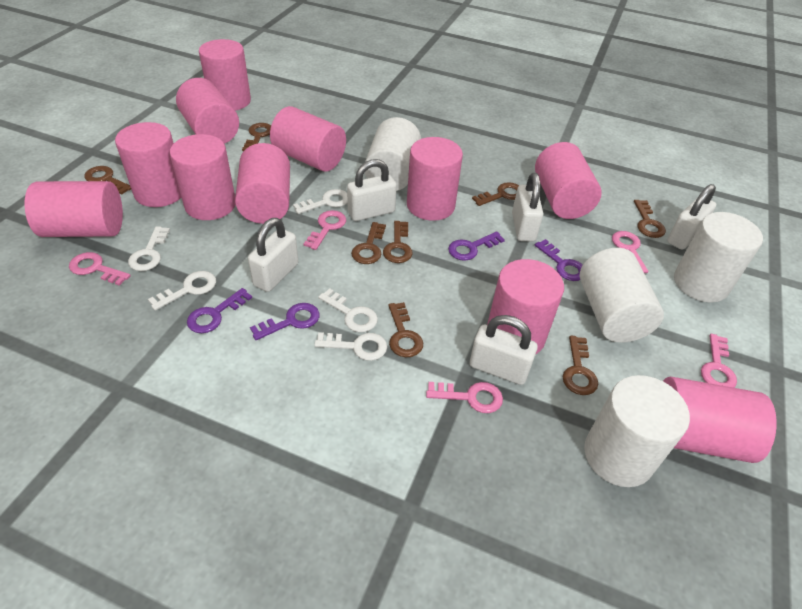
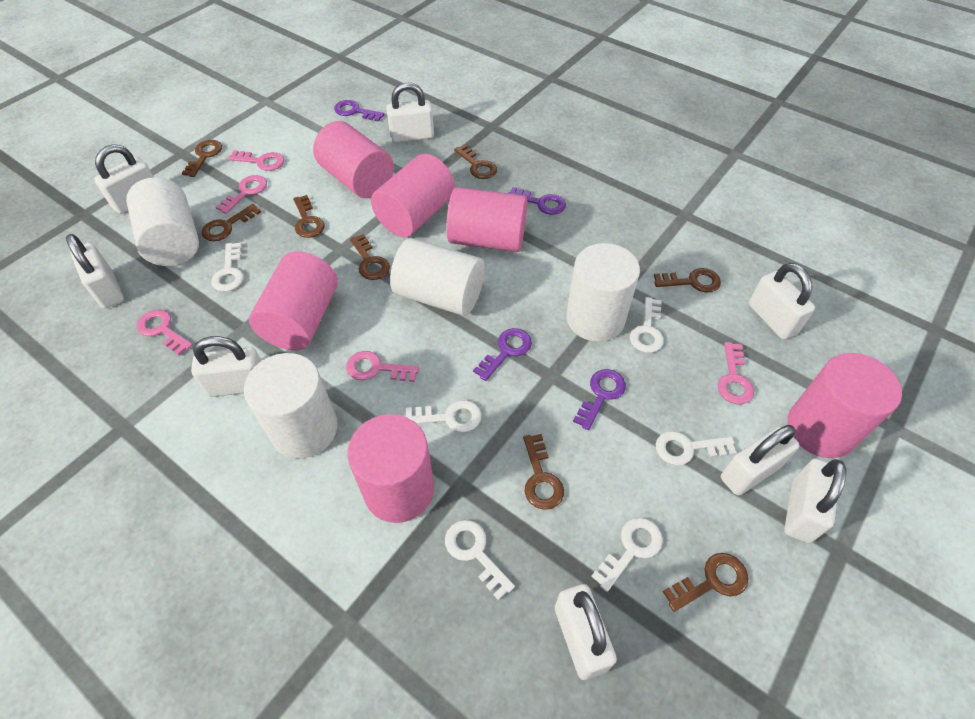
pink cylinder: [25,181,123,237] [115,122,181,207] [170,134,235,220] [176,78,239,144] [199,39,251,111] [235,143,290,224] [270,106,346,172] [407,137,463,221] [487,259,564,355] [535,142,602,219] [663,377,777,463] = 11 -> [249,251,338,350] [313,121,394,198] [348,414,434,523] [371,154,455,237] [446,187,527,252] [787,353,902,458] = 6
white key: [128,226,170,271] [148,271,216,311] [293,189,348,214] [314,332,387,361] [318,288,378,332] = 5 -> [211,243,244,292] [406,400,482,432] [445,520,515,600] [591,517,663,592] [630,297,664,353] [656,431,737,466] = 6
white padlock: [248,218,298,292] [347,159,397,221] [470,315,538,385] [512,173,543,242] [667,184,716,250] = 5 -> [66,234,124,308] [94,144,154,214] [191,336,261,397] [386,82,434,143] [555,584,617,680] [721,425,800,496] [749,263,815,340] [784,458,846,543] = 8

